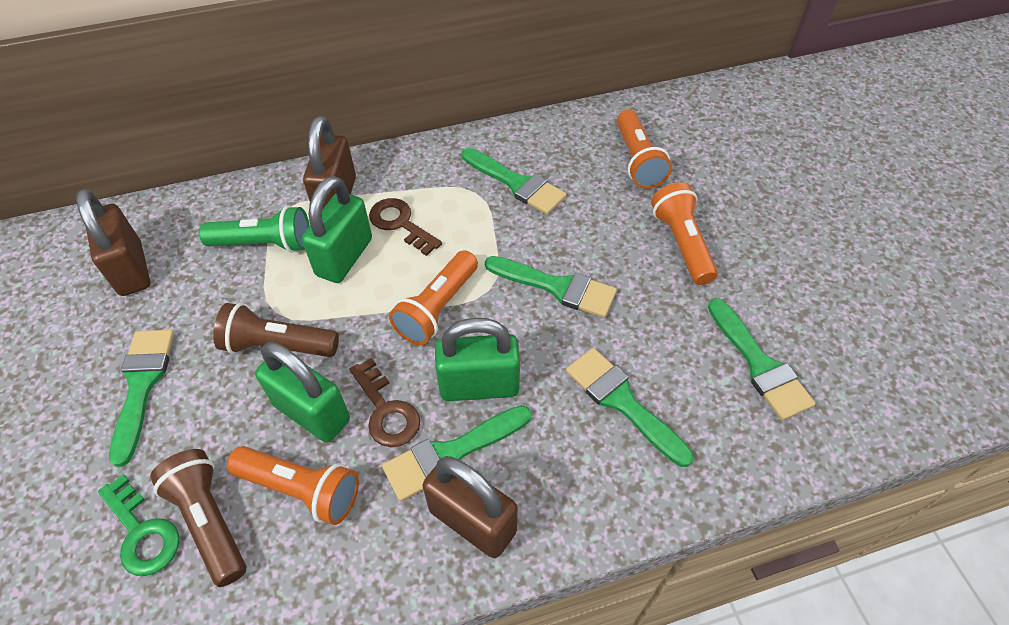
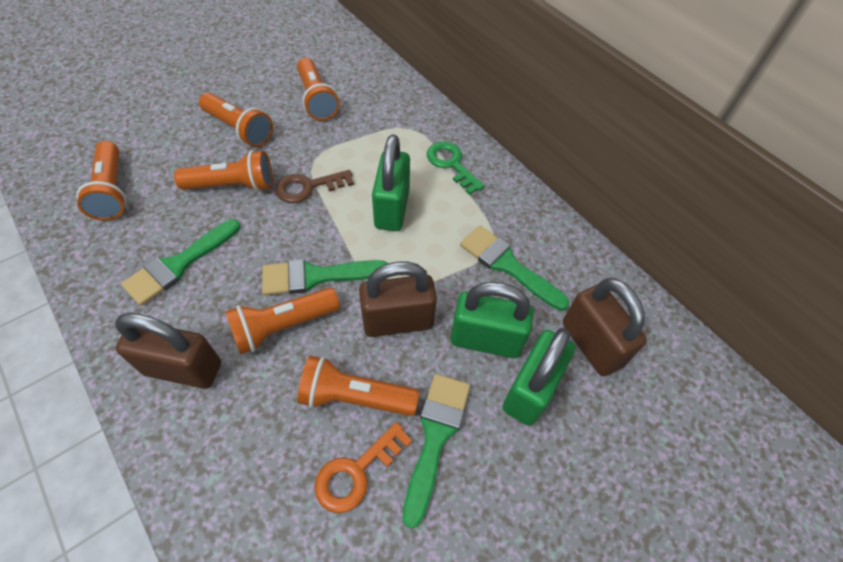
brown flashlight: [150,449,246,587] [213,303,339,357] = 2 -> none = 0
brown key: [349,358,420,447] [369,198,442,256] = 2 -> [275,170,354,203] = 1
green brush: [109,330,174,467] [382,405,531,502] [462,148,567,215] [485,256,617,318] [566,348,694,467] [708,298,816,420] = 6 -> [121,219,240,306] [262,259,388,295] [402,374,470,529] [460,226,569,311] = 4
green flashlight: [199,206,310,253] = 1 -> none = 0
orange flashlight: [227,446,359,525] [389,250,478,345] [616,110,672,189] [651,182,718,285] = 4 -> [76,141,127,221] [174,150,273,192] [199,93,273,147] [225,287,340,355] [297,58,340,121] [297,355,419,416] = 6
orange key: none = 0 -> [314,422,412,513] = 1

